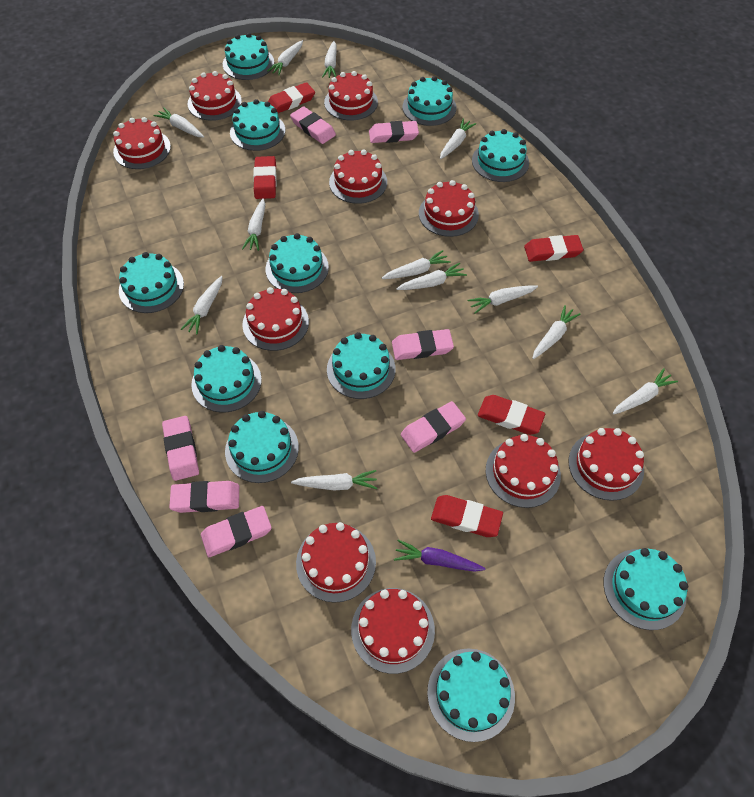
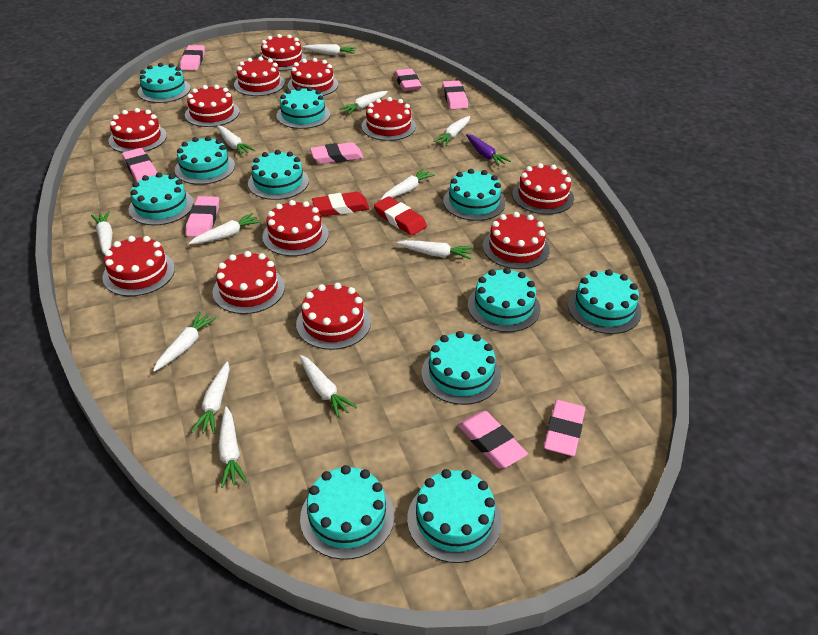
pink eraser: [162,416,199,481] [169,481,239,513] [201,506,272,557] [290,106,336,144] [369,121,419,143] [392,329,454,360] [401,401,466,453] = 7 -> [122,148,157,182] [180,45,205,70] [186,196,219,237] [310,142,363,164] [395,69,422,91] [442,81,468,109] [458,411,528,468] [544,400,585,456] = 8
red cake: [113,117,171,169] [188,71,242,121] [242,287,309,351] [296,522,376,603] [324,71,378,120] [329,150,387,204] [351,588,435,674] [419,180,479,237] [486,434,561,508] [569,428,644,501] = 10 -> [102,236,175,296] [109,108,167,153] [185,85,239,127] [213,251,285,314] [234,57,285,96] [260,34,307,71] [262,200,329,256] [288,58,338,96] [296,283,371,350] [361,97,416,141] [483,212,550,269] [512,163,574,215] = 12
red eraser: [253,156,277,199] [268,82,315,113] [431,495,503,537] [478,395,545,435] [524,235,584,262] = 5 -> [312,192,370,216] [374,196,427,236] = 2

